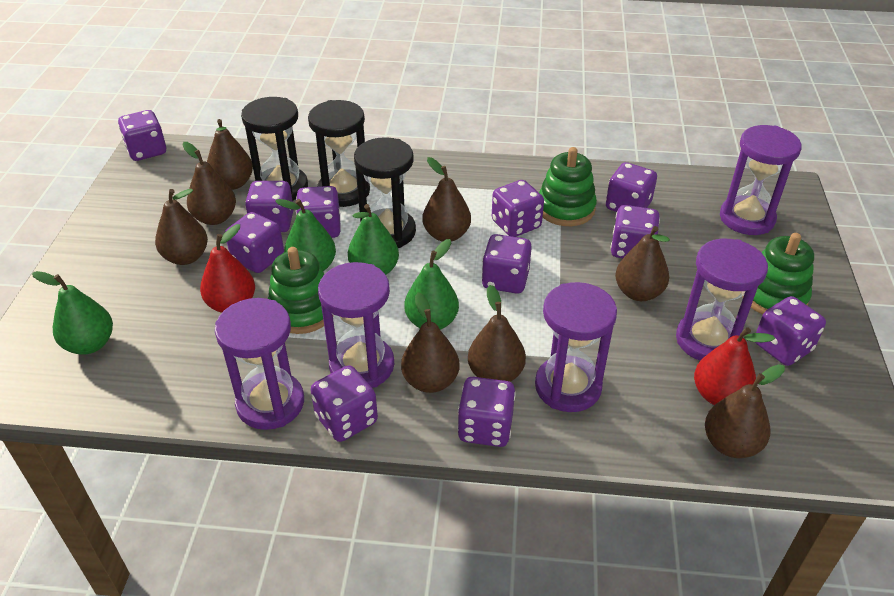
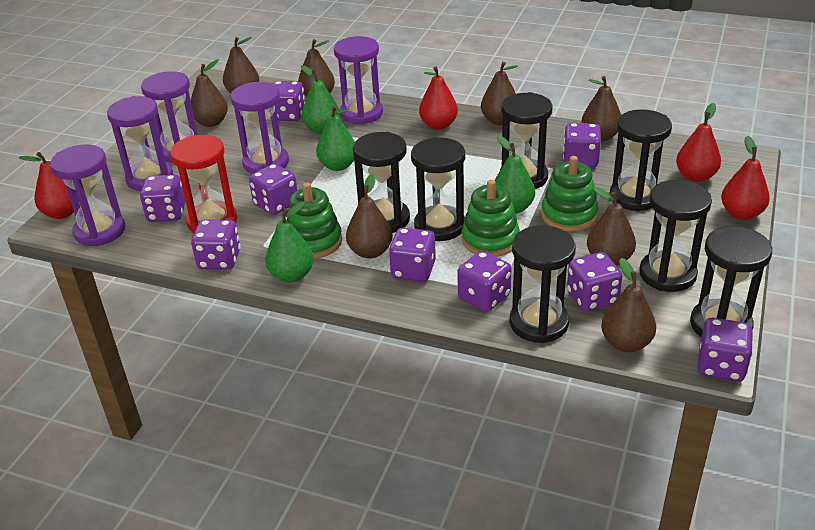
black hourglass: [241,97,308,201] [308,100,370,207] [354,137,416,248] = 3 -> [353,132,410,233] [411,137,465,241] [500,92,552,189] [510,225,576,343] [610,109,672,211] [639,180,712,292] [690,226,772,337] = 7
purple dice: [118,110,166,161] [225,212,284,273] [245,181,294,232] [296,186,341,238] [311,365,378,442] [457,377,516,447] [482,234,532,294] [492,180,544,237] [606,162,657,212] [611,205,660,258] [755,296,826,366] = 11 -> [140,175,185,222] [191,219,240,270] [249,164,297,215] [273,81,305,121] [389,228,436,282] [458,251,512,312] [563,123,601,167] [567,252,622,311] [698,318,753,382] = 9
red hourglass: none = 0 -> [170,135,237,233] = 1
red pear: [200,224,255,313] [694,327,775,405] = 2 -> [19,152,79,219] [419,67,458,130] [676,103,721,182] [721,136,770,220] = 4

